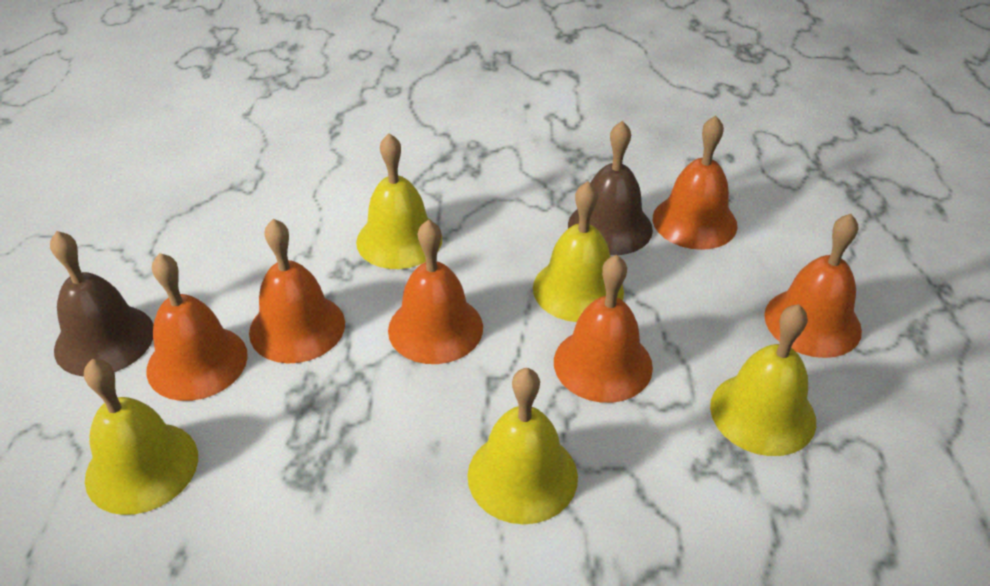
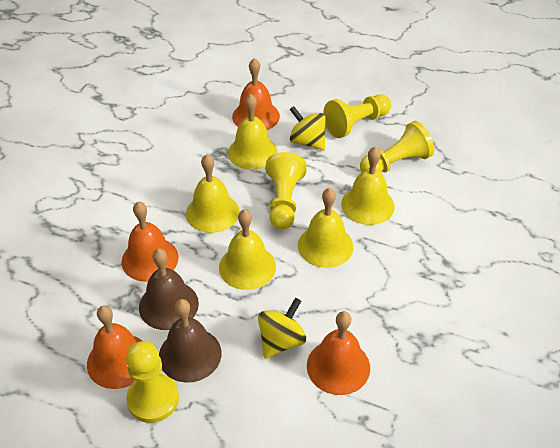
orange bell: [146,253,248,401] [249,219,345,363] [388,219,483,364] [554,255,653,403] [653,116,737,250] [764,214,862,358] = 6 -> [87,305,142,389] [121,201,179,282] [232,58,280,130] [307,311,370,395] = 4
yellow pawn: none = 0 -> [126,341,179,423] [266,152,307,230] [323,94,391,138] [360,121,434,173] = 4
yellow spinning top: none = 0 -> [258,298,306,359] [290,106,326,150] = 2

